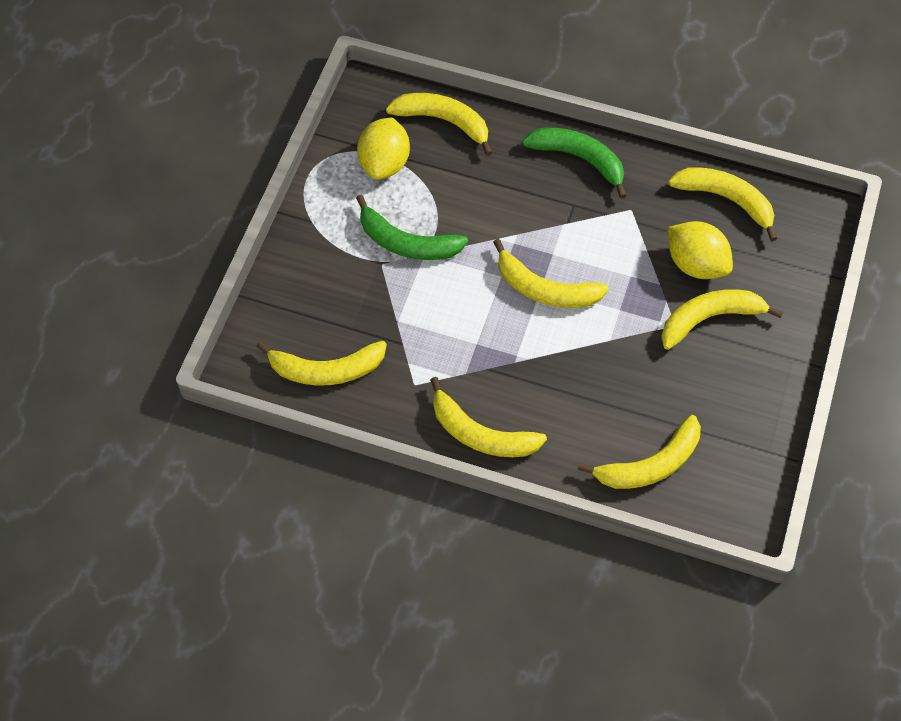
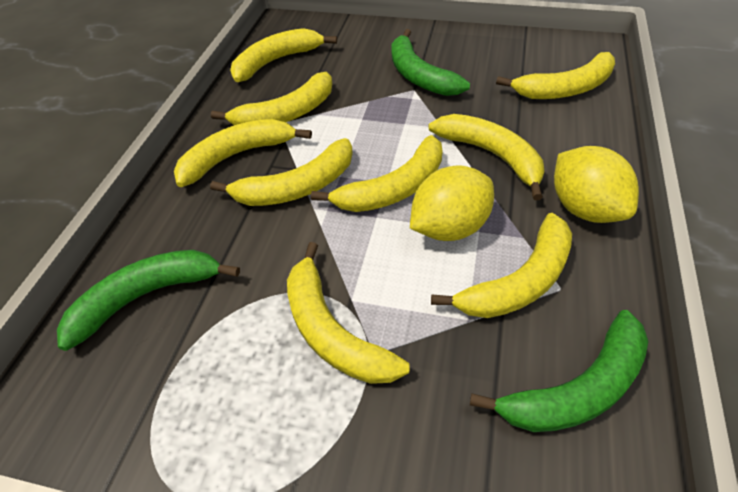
green banana: [356,195,468,260] [522,127,627,199] = 2 -> [57,250,240,351] [391,29,470,96] [470,310,648,432] = 3
yellow banana: [256,341,387,386] [386,93,493,156] [430,377,547,457] [493,239,609,308] [578,415,701,489] [661,289,783,350] [668,167,778,241] = 7 -> [174,119,312,187] [210,138,353,206] [211,72,332,125] [230,28,337,82] [287,242,410,384] [311,135,443,212] [429,114,545,200] [431,213,572,318] [496,52,615,99] = 9

